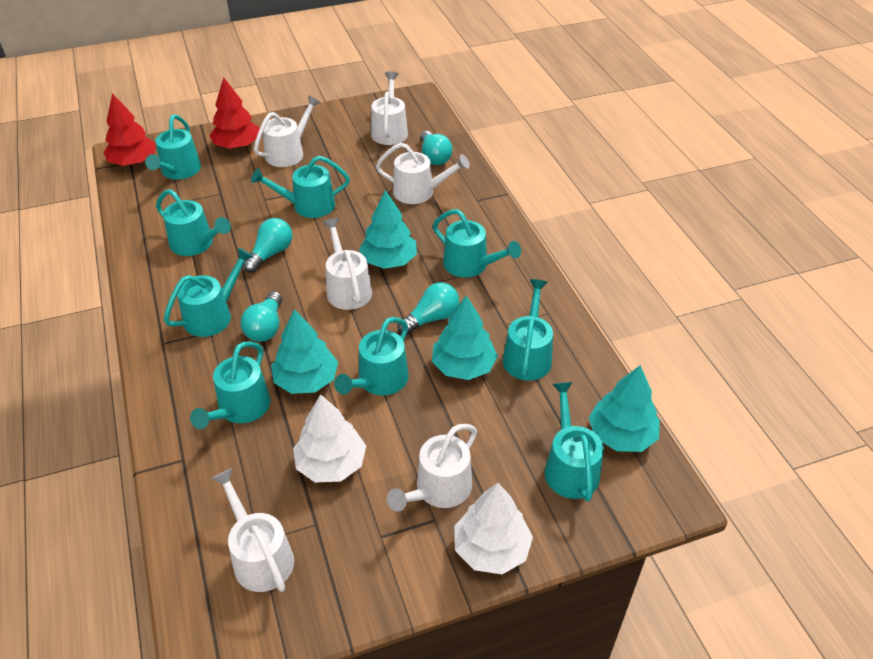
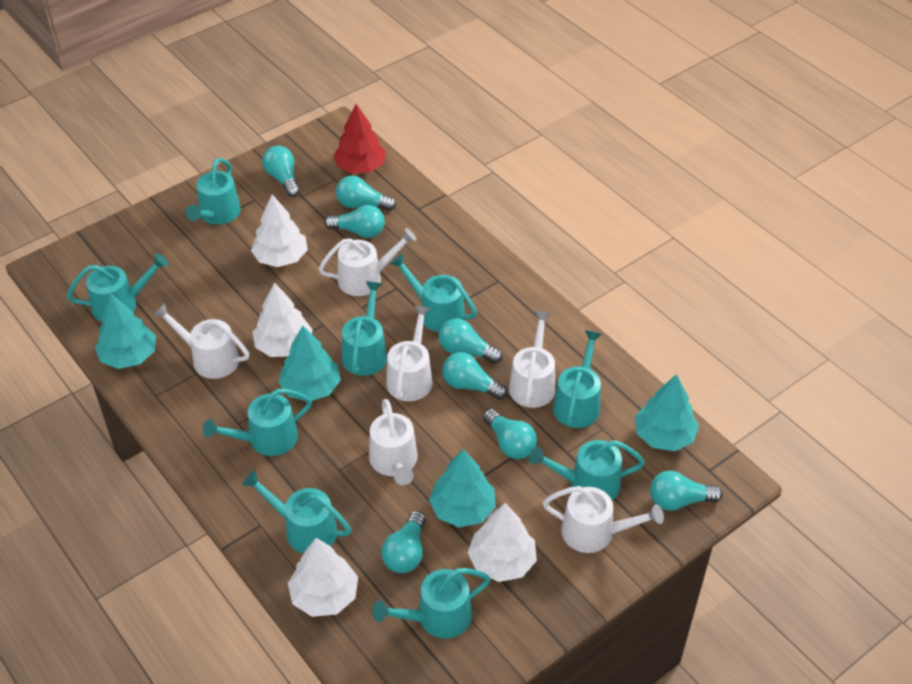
red tree: [103,93,156,166] [209,78,260,149] = 2 -> [333,104,386,173] = 1
turquoise light bulb: [241,291,282,342] [243,218,292,273] [397,282,459,335] [420,131,452,165] = 4 -> [262,146,300,197] [325,205,385,238] [336,176,396,211] [381,511,426,573] [438,318,503,364] [442,352,507,400] [483,409,537,459] [650,471,723,511] = 8
white tree: [293,394,366,482] [454,483,533,574] = 2 -> [251,194,308,267] [253,283,313,357] [288,538,358,617] [468,503,537,582] = 4

